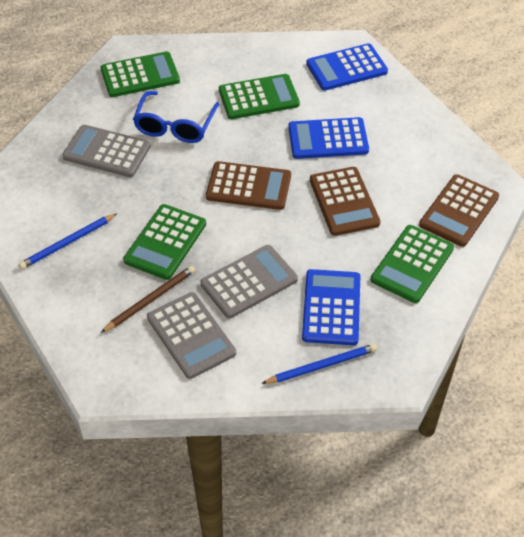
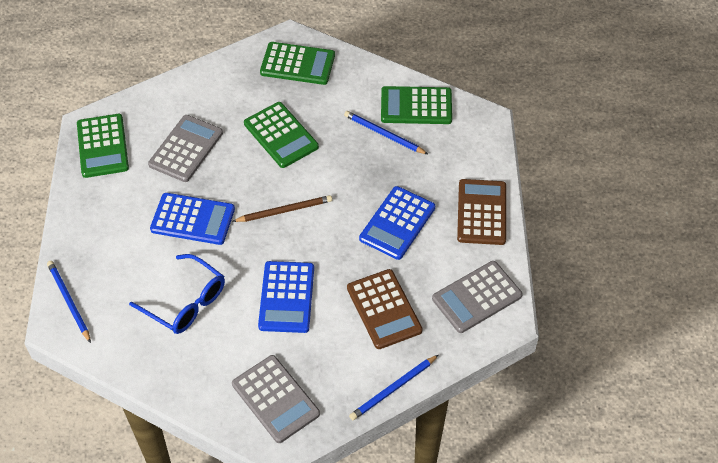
blue pencil: [19,213,117,269] [261,344,377,384] = 2 -> [47,261,91,343] [344,111,428,154] [349,355,438,420] = 3
brown calculator: [206,161,291,210] [310,167,381,236] [419,174,499,247] = 3 -> [347,269,423,349] [457,179,506,245] = 2

